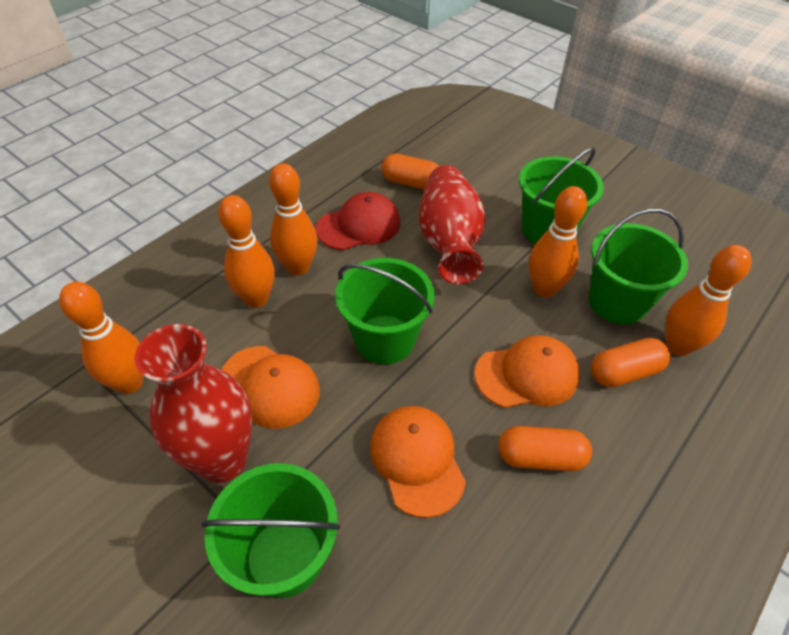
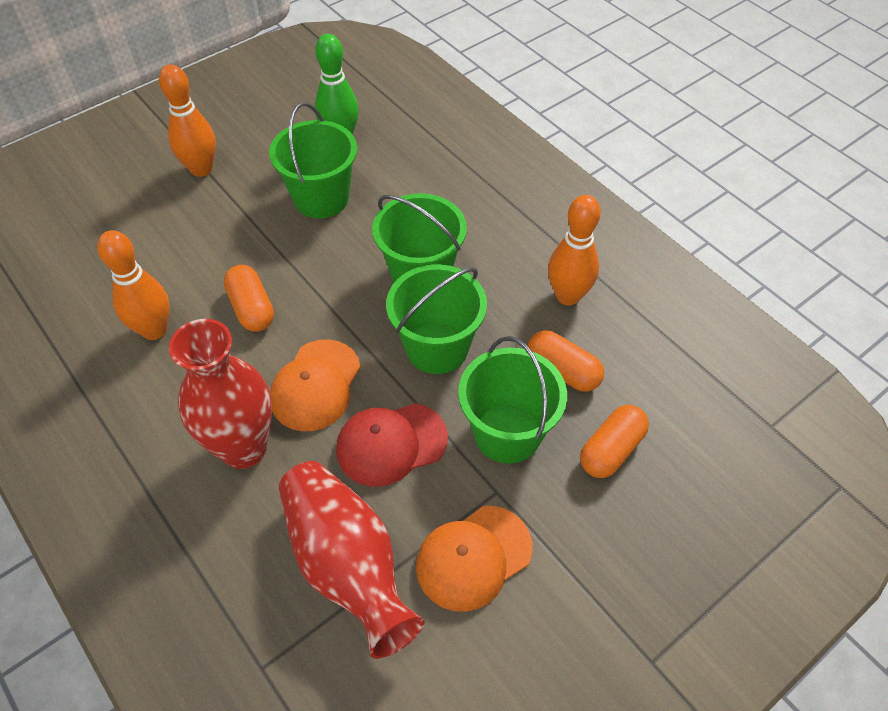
green bowling pin: none = 0 -> [315,34,359,134] = 1
orange bowling pin: [59,282,144,394] [218,195,275,308] [269,163,318,276] [529,186,588,298] [665,245,752,356] = 5 -> [97,230,170,340] [159,64,216,177] [548,195,601,306] = 3
orange cap: [222,346,320,429] [370,406,466,518] [474,335,580,408] = 3 -> [270,339,361,431] [416,506,532,612] = 2

